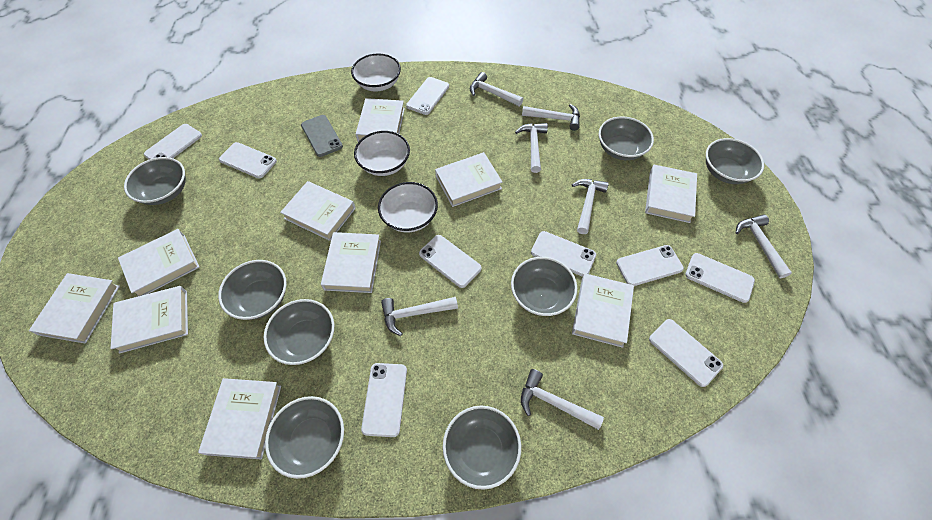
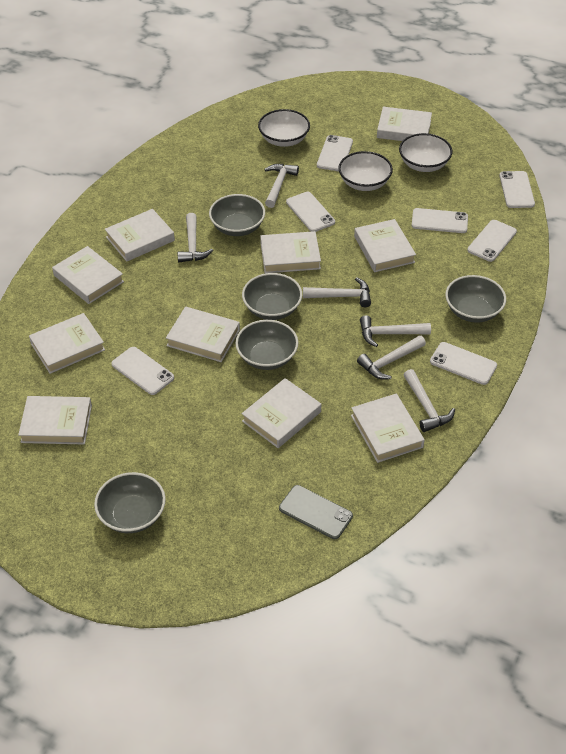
grey bowl: [124,157,186,205] [218,260,287,320] [264,299,334,365] [265,396,344,479] [443,405,521,490] [511,257,577,316] [599,116,654,160] [706,138,764,184] = 8 -> [94,472,166,533] [209,194,265,236] [235,320,298,370] [242,273,302,320] [445,275,506,323] = 5
white hammer: [381,297,458,336] [470,72,523,106] [515,123,548,173] [521,369,604,430] [522,104,580,131] [572,179,609,234] [736,214,792,278] = 7 -> [177,213,213,262] [264,164,299,208] [303,277,371,307] [357,335,426,379] [360,315,431,347] [404,369,455,432] = 6
white phone: [144,124,202,160] [219,142,277,178] [361,363,407,437] [406,77,449,115] [419,235,482,288] [531,231,596,277] [616,245,684,286] [649,319,723,387] [685,253,755,303] = 9 -> [111,347,174,395] [286,192,335,232] [317,135,353,171] [411,208,468,233] [430,342,497,385] [467,220,517,262] [499,171,535,208] = 7

